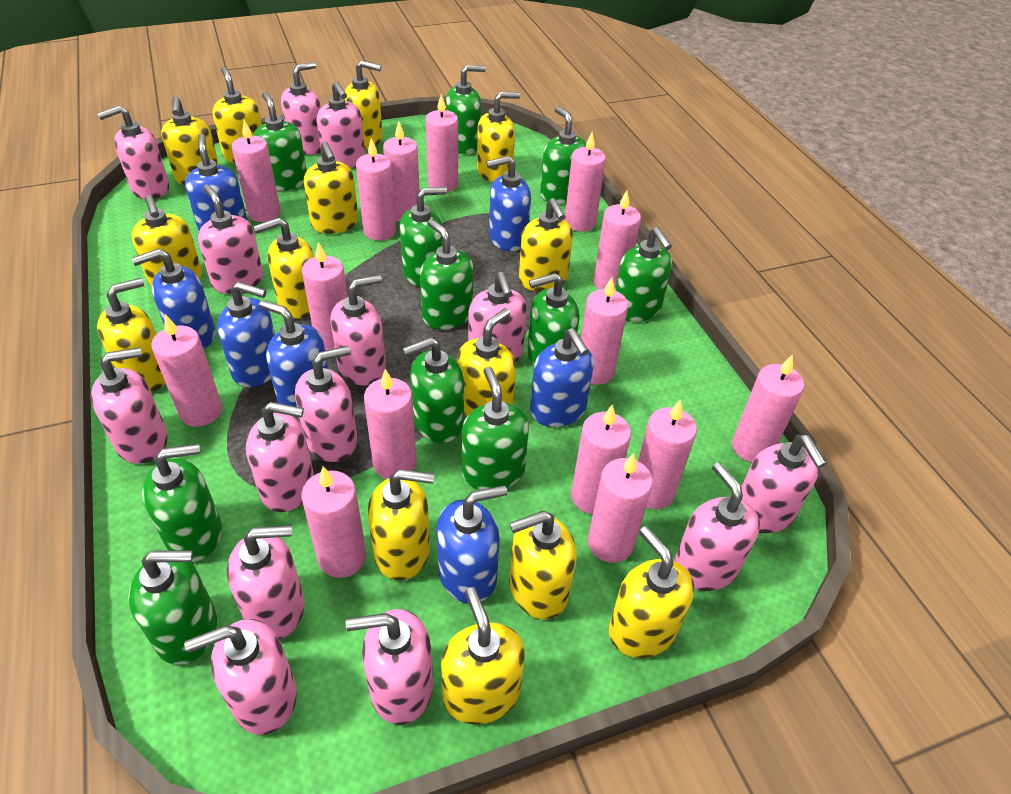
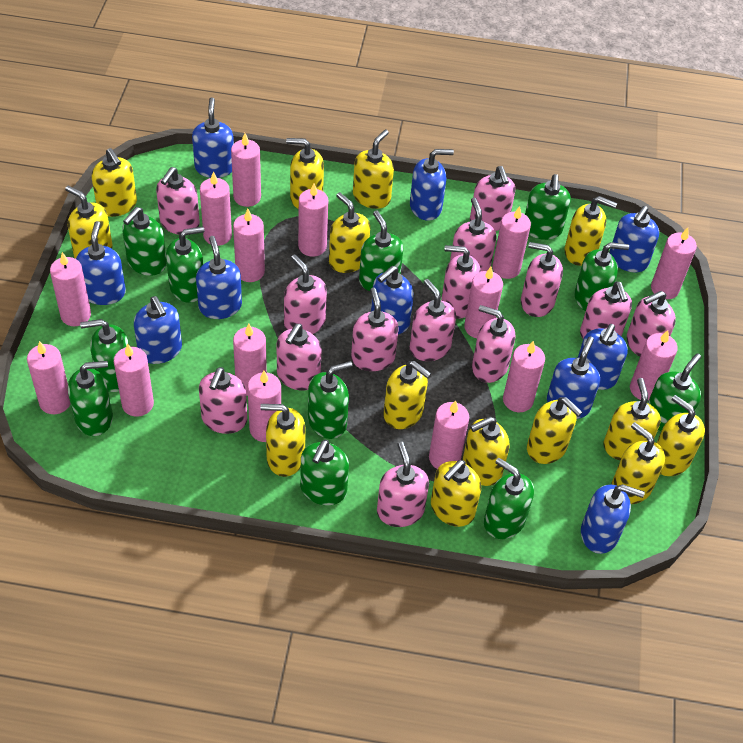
blue soap dispenser: [132,248,215,349] [185,134,248,231] [217,282,275,387] [259,300,328,407] [436,485,507,604] [486,156,531,251] [530,328,594,427] = 7 -> [76,221,126,305] [134,296,182,364] [192,97,234,178] [196,236,242,319] [371,266,414,334] [410,149,454,221] [547,336,600,419] [578,324,628,390] [581,484,645,554] [610,206,659,272] = 10

